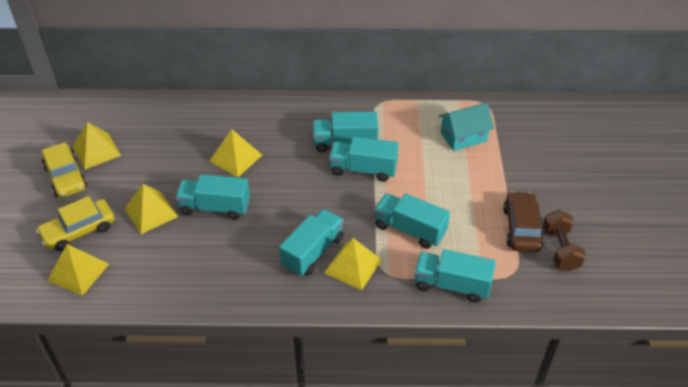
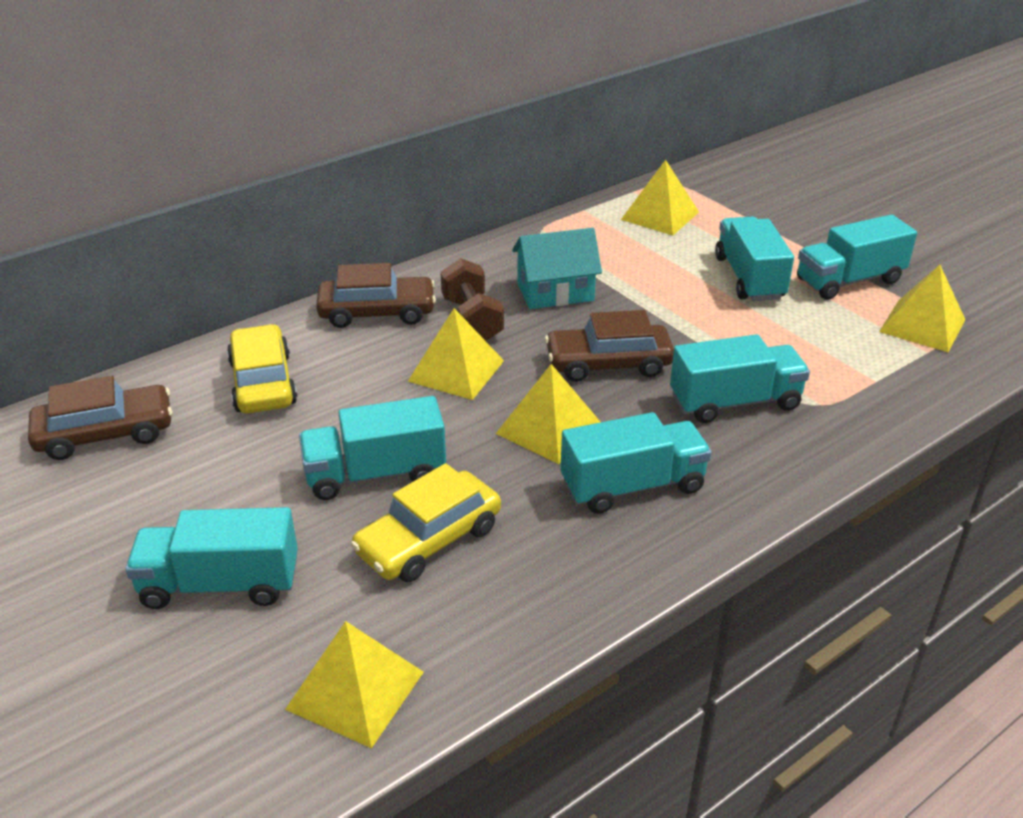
brown car: [503,191,544,252] = 1 -> [28,376,173,460] [316,263,436,328] [545,310,674,382] = 3

